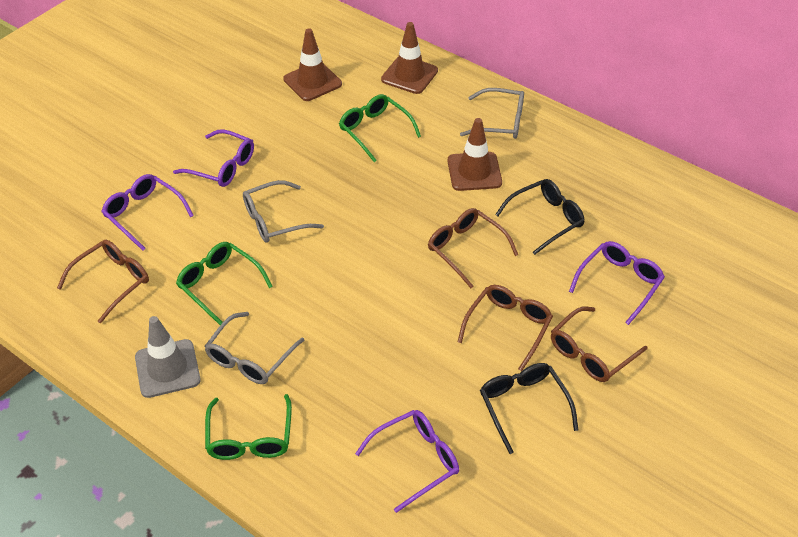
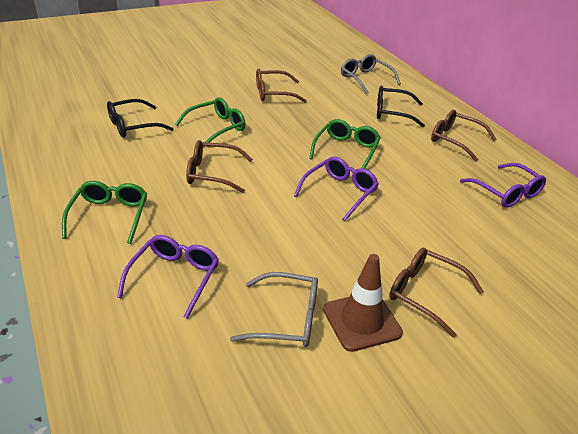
brown traffic cone: [283,28,342,101] [381,22,438,94] [448,118,502,191] = 3 -> [323,254,403,352] = 1
grey glasses: [204,312,304,384] [243,180,324,243] [460,88,524,139] = 3 -> [230,272,318,347] [341,54,401,94] = 2
grey traffic cone: [135,316,201,398] = 1 -> none = 0
purple glasses: [101,174,194,251] [173,129,254,187] [355,410,459,513] [569,241,665,325] = 4 -> [117,235,219,319] [294,157,379,221] [460,163,546,208] = 3

